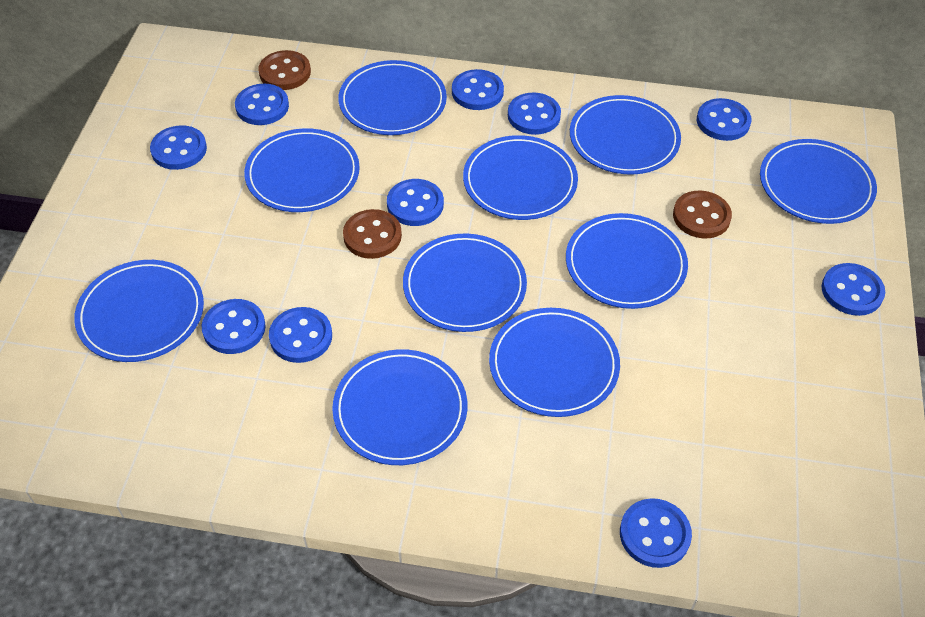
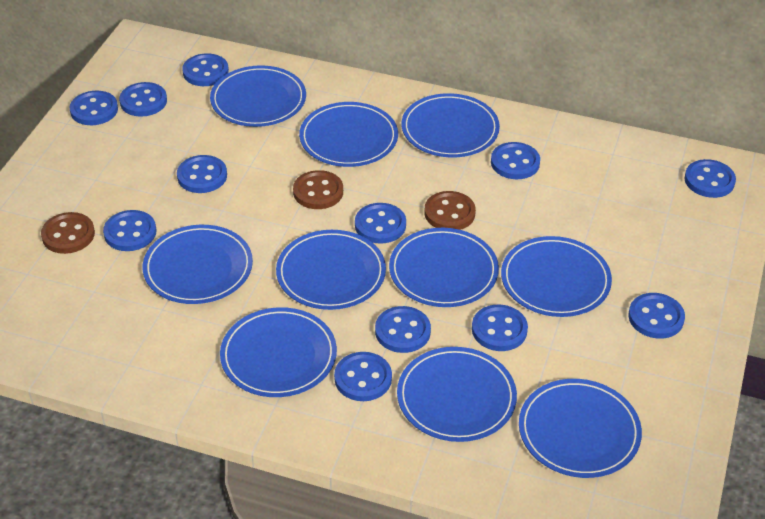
blue button: [150,125,207,170] [202,299,266,354] [235,84,289,125] [269,307,332,363] [387,179,444,226] [452,69,504,110] [508,93,561,135] [620,498,692,568] [697,98,751,141] [822,263,885,316] = 10 -> [70,91,118,125] [103,210,156,251] [119,82,167,117] [177,155,227,193] [182,53,229,86] [334,352,392,401] [355,203,406,244] [375,306,431,353] [472,305,528,351] [491,142,540,179] [628,293,685,339] [684,159,736,198] = 12

